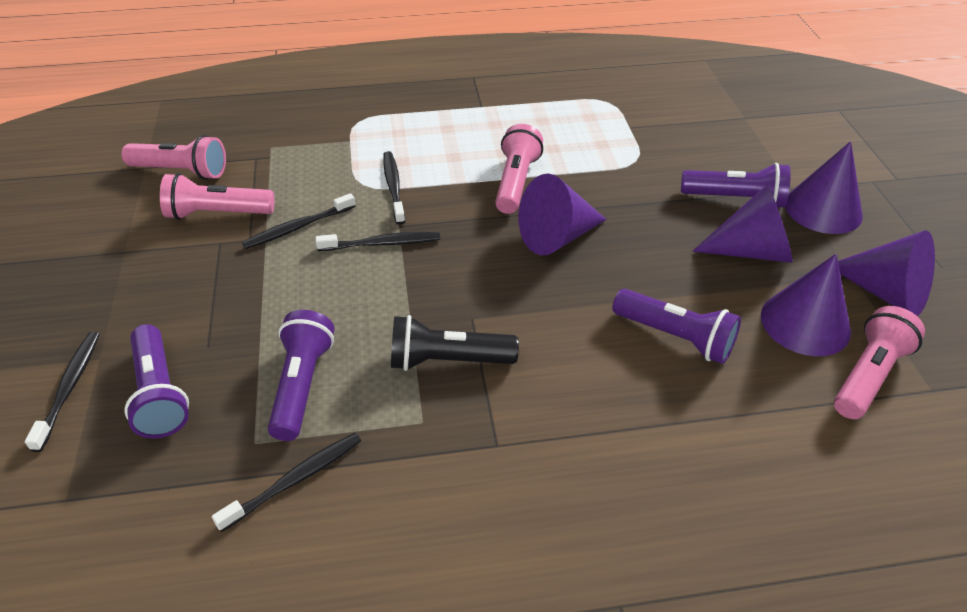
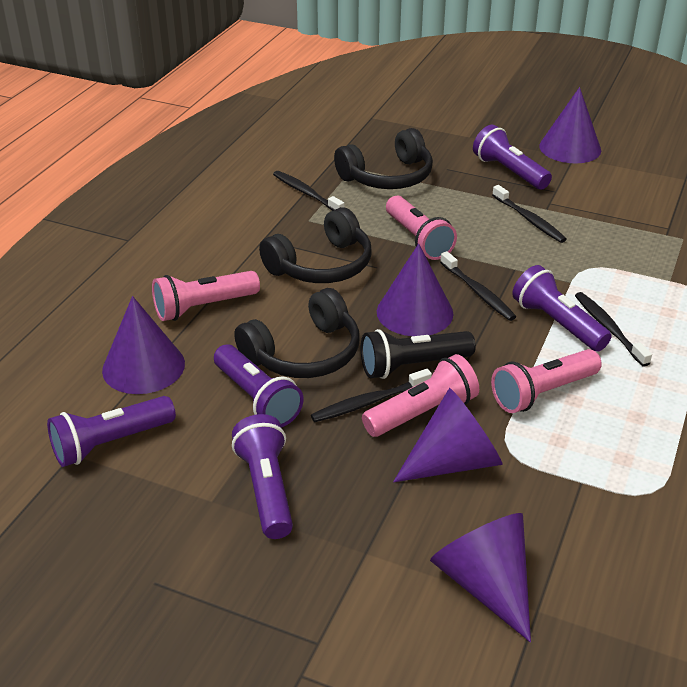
black headphones: none = 0 -> [234,288,360,378] [259,207,372,283] [334,128,433,189] = 3
purple flashlight: [124,324,189,438] [268,310,334,441] [612,289,741,364] [681,163,791,207] = 4 -> [47,396,176,467] [214,344,304,427] [232,414,293,539] [473,125,552,190] [512,265,612,352] = 5

